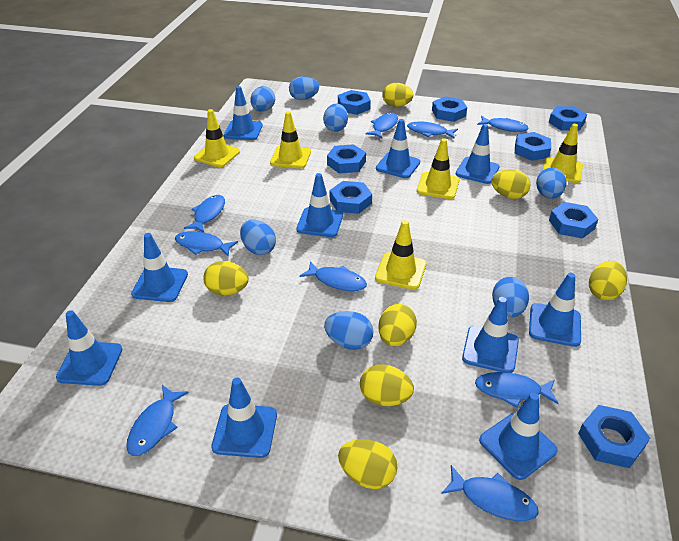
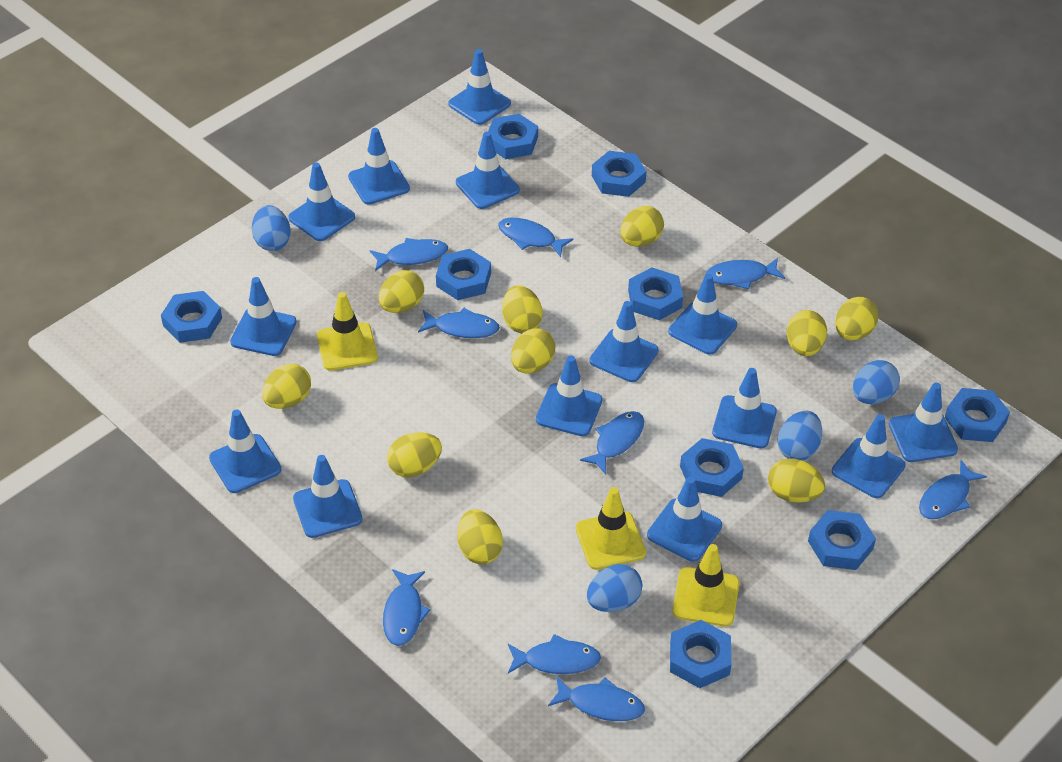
blue egg: [240,220,276,255] [250,86,275,111] [289,76,319,100] [323,104,348,132] [324,311,374,350] [492,277,529,317] [536,168,567,199] = 7 -> [252,205,291,251] [587,564,643,612] [778,410,822,461] [853,360,900,404] = 4
blue nut: [327,144,366,174] [330,181,372,214] [338,90,371,115] [432,96,467,122] [515,132,551,161] [549,106,587,131] [549,202,598,239] [578,405,650,468] = 8 -> [161,291,222,343] [436,249,491,300] [488,114,538,159] [592,151,646,197] [628,267,683,320] [670,620,731,688] [680,438,744,497] [808,510,876,570] [945,388,1010,442] = 9
blue traffic cone: [56,310,122,386] [131,233,188,302] [211,378,277,458] [224,86,263,140] [296,173,343,237] [376,119,420,178] [456,124,499,184] [462,297,519,373] [479,392,558,480] [529,273,581,347] = 10 -> [209,409,281,493] [230,277,297,356] [288,162,355,241] [293,455,363,538] [348,128,410,205] [448,49,511,125] [456,131,520,209] [536,355,603,436] [590,301,658,382] [647,476,722,562] [668,274,737,355] [712,368,777,448] [832,414,905,498] [889,383,958,462] = 14
yellow egg: [203,261,249,295] [338,439,397,489] [360,364,414,406] [378,304,417,346] [382,83,413,107] [491,169,531,199] [589,261,627,300] = 7 -> [262,364,311,409] [379,270,424,313] [387,432,442,478] [457,509,503,564] [502,285,543,333] [511,328,555,373] [620,206,664,247] [768,458,825,503] [787,310,827,356] [835,297,879,341] = 10
yellow traffic cone: [194,109,240,167] [270,111,311,169] [375,220,426,290] [417,138,459,199] [543,124,583,183] = 5 -> [317,292,378,371] [576,487,646,570] [672,544,739,627] = 3

